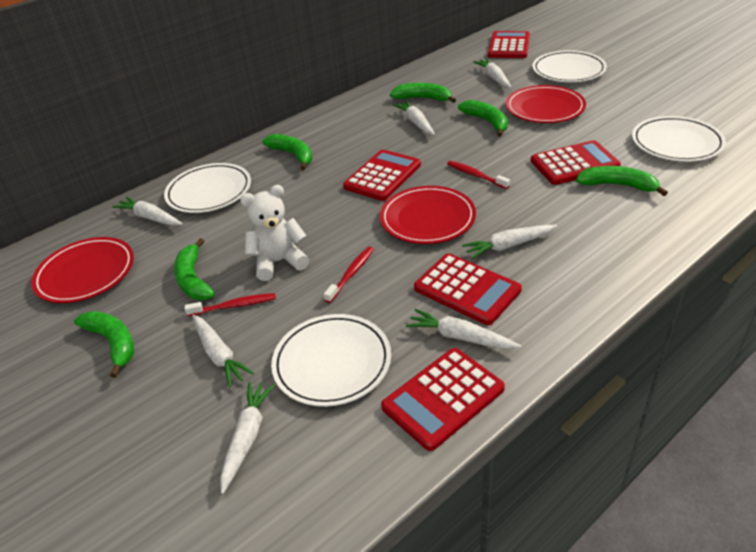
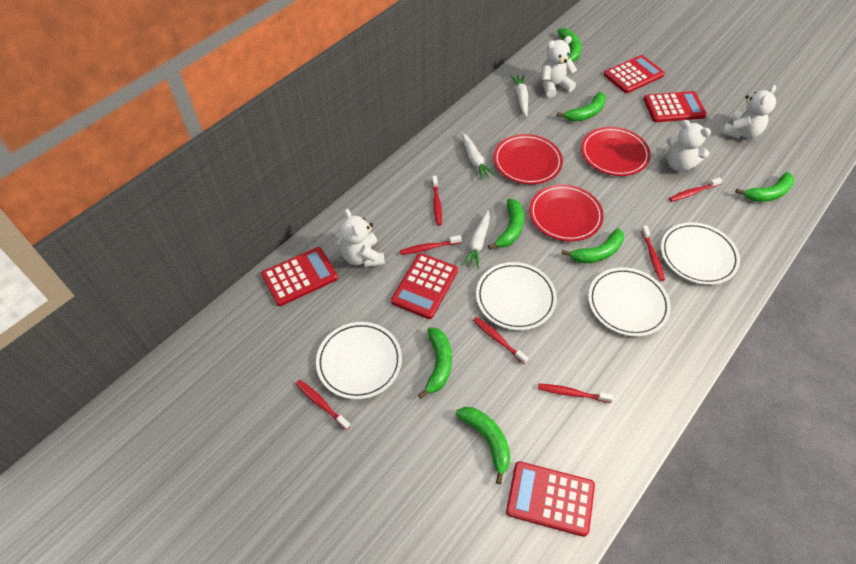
green banana: [74,311,134,378] [174,238,215,300] [262,134,313,170] [390,83,456,103] [458,100,508,137] [576,166,668,196] = 6 -> [418,327,452,399] [456,407,510,484] [488,198,524,249] [557,28,581,62] [557,92,606,122] [561,228,624,263] [735,172,794,202] = 7
red toothbrush: [185,293,276,316] [324,247,374,303] [447,161,510,189] = 3 -> [296,380,351,430] [400,235,462,255] [432,176,442,225] [473,317,528,364] [538,384,613,403] [641,226,665,281] [669,177,722,202] = 7
white carrot: [112,197,182,226] [192,315,254,387] [220,382,275,494] [393,100,435,135] [406,309,521,349] [462,225,557,259] [473,58,511,88] = 7 -> [461,132,496,180] [462,210,490,269] [511,75,528,117] = 3
white teddy bear: [240,185,309,281] = 1 -> [340,209,385,267] [541,36,577,98] [667,120,711,172] [722,85,776,139] = 4

